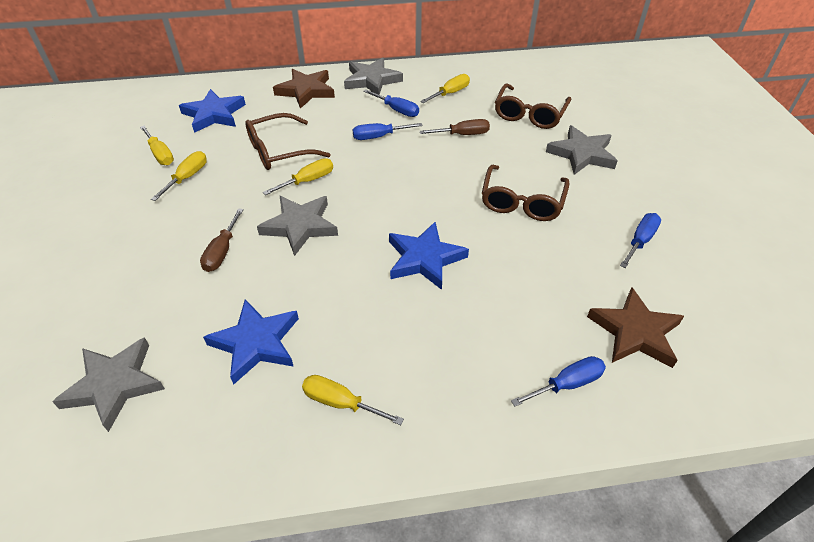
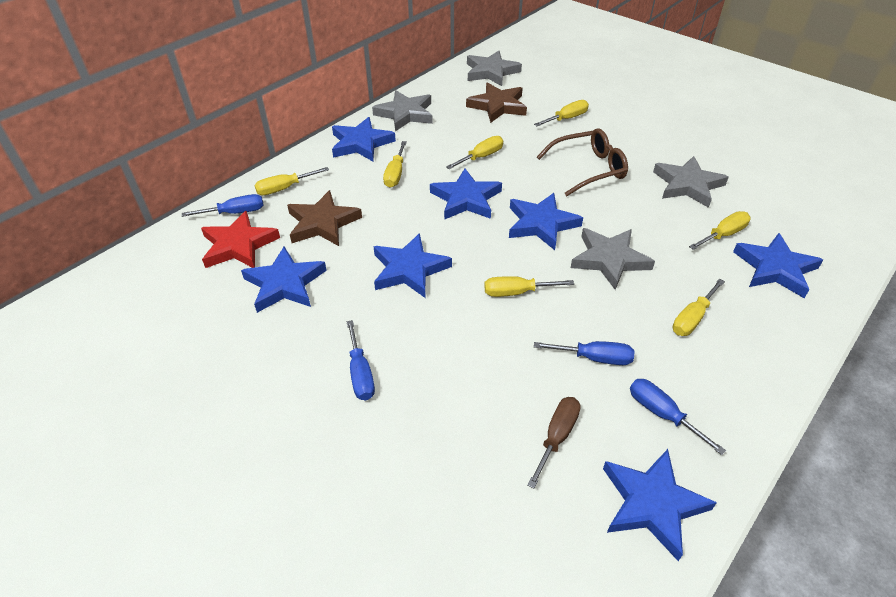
blue star: [179,89,246,133] [203,299,299,385] [389,222,469,290] = 3 -> [241,247,327,313] [332,117,396,161] [373,233,452,298] [430,169,502,220] [509,193,583,250] [603,449,717,561] [733,233,823,298] = 7
brown glasses: [245,113,331,170] [482,165,570,221] [495,83,571,129] = 3 -> [537,128,628,196] = 1
brown screwdriver: [200,208,244,272] [420,119,490,135] = 2 -> [527,397,581,489] = 1
red star: none = 0 -> [201,211,280,268] = 1
yellow screwdriver: [140,126,174,165] [151,151,207,201] [263,158,333,195] [302,375,404,425] [420,74,470,103] = 5 -> [254,167,329,195] [383,141,407,188] [446,136,503,169] [484,276,574,297] [534,100,589,126] [672,279,725,336] [689,211,751,250] = 7

